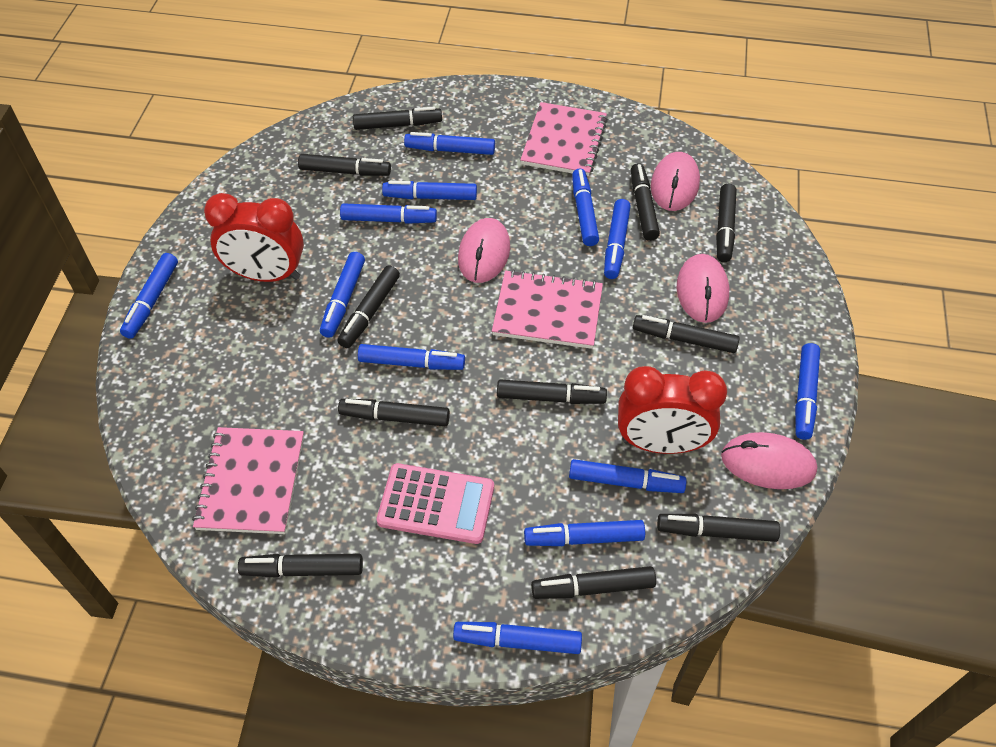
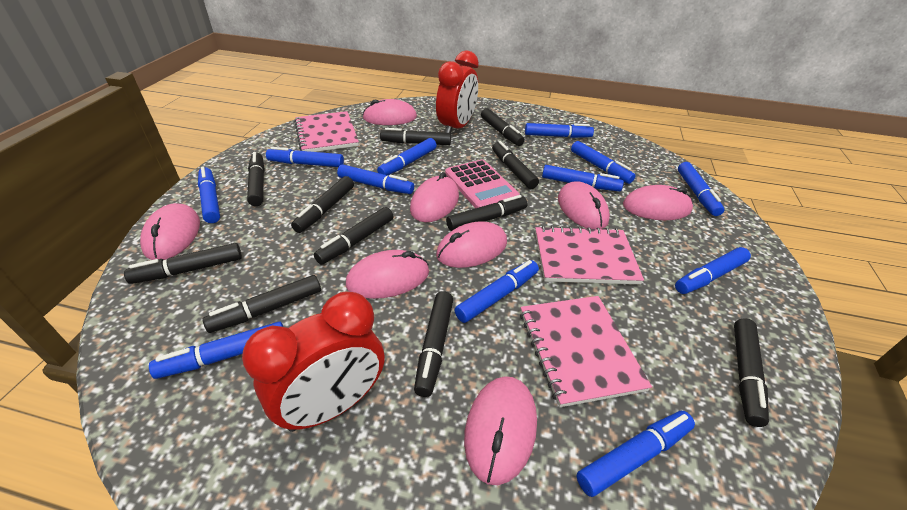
pink mouse: [458,218,510,283] [651,152,700,211] [677,254,729,323] [721,432,817,489] = 4 -> [140,203,200,260] [346,250,429,299] [362,99,417,125] [410,172,459,222] [436,221,507,268] [464,376,537,485] [558,181,610,229] [623,185,693,220] = 8

